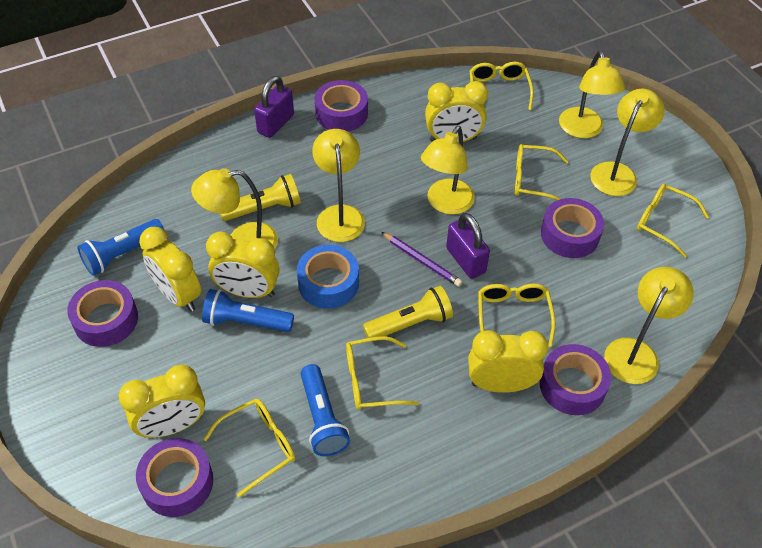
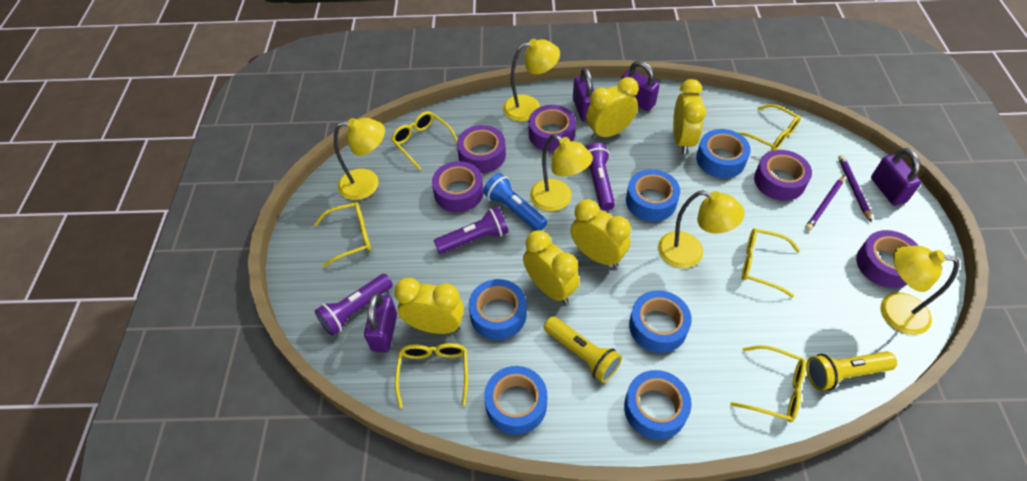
blue flashlight: [77,219,164,275] [202,289,294,332] [301,364,350,456] = 3 -> [483,173,547,231] = 1
blue tape: [297,245,359,309] = 1 -> [469,279,527,340] [484,366,547,435] [624,370,692,440] [626,169,680,222] [629,290,692,353] [696,129,751,178] = 6
purple flashlight: none = 0 -> [315,274,393,336] [434,206,509,254] [586,143,615,211] = 3
purple padlock: [254,76,294,138] [446,213,490,279] = 2 -> [364,292,397,353] [573,67,594,122] [621,61,660,111] [871,148,921,206] = 4
purple pencil: [381,232,462,287] = 1 -> [805,175,845,231] [838,155,872,223] = 2
yellow lamp: [191,168,278,250] [312,129,365,242] [421,126,475,215] [559,51,625,138] [590,89,665,196] [604,267,694,384] = 6 -> [334,118,385,200] [503,39,560,122] [530,134,593,211] [658,191,745,268] [881,246,959,335] = 5

